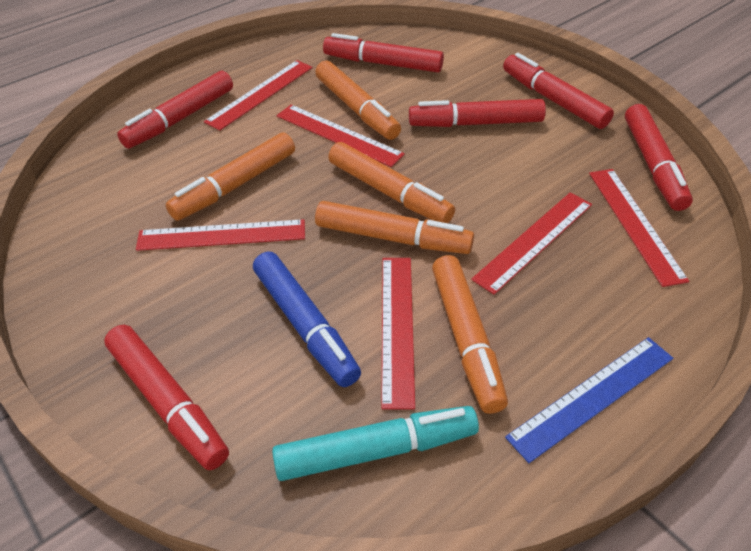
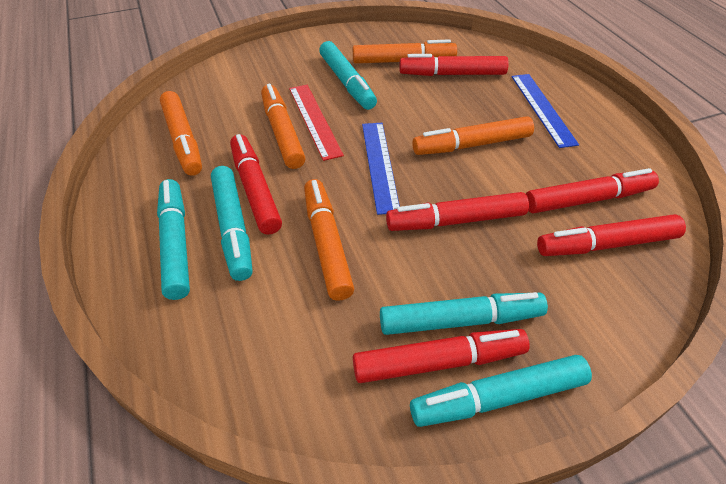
blue marker: [253,252,361,387] = 1 -> none = 0
blue ruler: [505,337,673,463] = 1 -> [362,123,400,215] [512,74,579,148] = 2
red ruler: [136,219,305,251] [204,60,313,131] [277,105,405,167] [381,258,415,410] [471,192,592,295] [589,169,689,287] = 6 -> [289,85,344,161] = 1
turquoise marker: [272,406,479,481] = 1 -> [157,179,190,300] [211,166,253,281] [319,41,377,110] [380,292,548,335] [410,355,592,427] = 5

